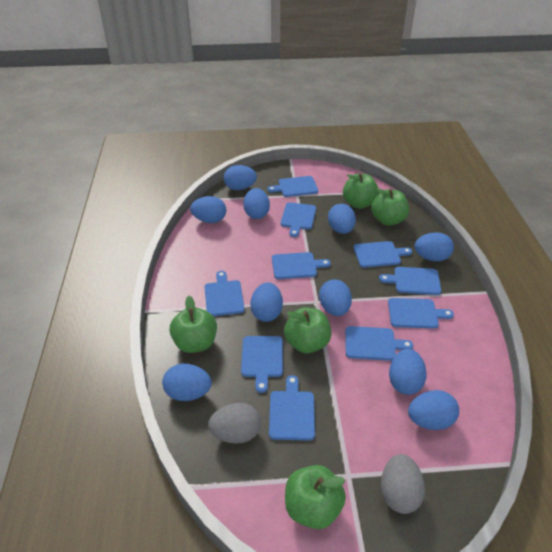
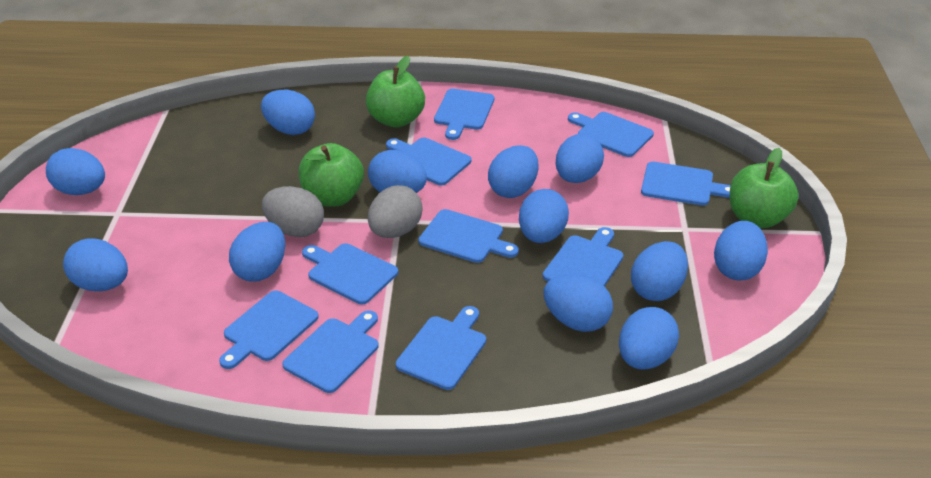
blue egg: [162,364,212,401] [190,196,226,223] [224,165,257,190] [243,188,270,219] [250,282,283,322] [319,279,352,316] [328,204,356,234] [389,349,427,395] [408,390,459,430] [414,232,454,261] = 10 -> [46,148,105,195] [63,238,128,291] [229,222,285,282] [261,90,315,135] [368,150,427,193] [488,145,539,198] [519,189,569,243] [543,274,613,332] [556,134,604,183] [619,307,679,370] [631,241,688,301] [714,221,768,281] = 12
green apple: [169,296,217,353] [284,307,331,353] [285,465,346,529] [343,173,379,209] [371,188,409,226] = 5 -> [299,143,364,207] [366,56,425,128] [730,148,799,228] = 3

